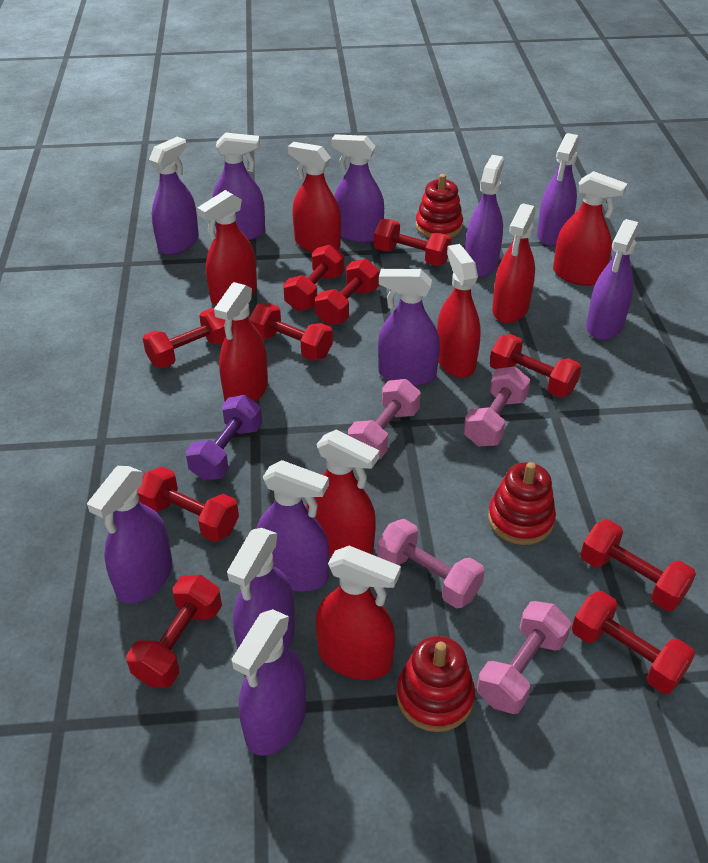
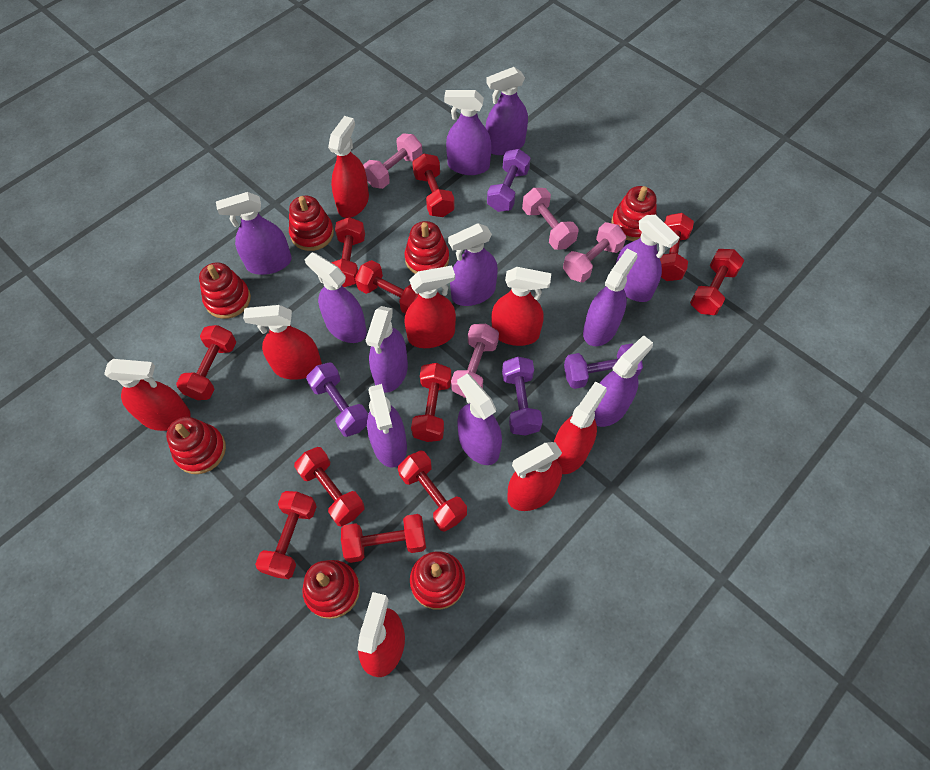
purple dumbbell: [186,395,263,481] = 1 -> [306,363,368,437] [487,149,531,212] [502,357,543,436] [564,343,643,389] = 4
red dumbbell: [126,575,222,688] [137,467,239,542] [143,308,226,368] [249,303,333,361] [283,244,344,311] [315,259,379,325] [374,219,451,266] [490,334,582,398] [572,591,695,694] [580,519,696,611] = 10 -> [176,325,236,400] [255,491,317,579] [294,447,365,527] [331,217,365,287] [341,514,426,563] [355,260,418,314] [398,451,467,532] [411,363,452,442] [412,154,455,217] [660,213,694,281] [690,249,744,315] = 11
red stacking toy: [397,636,475,732] [415,174,463,238] [488,462,556,545] = 3 -> [166,417,226,474] [199,262,251,319] [289,196,334,251] [302,560,360,619] [405,221,449,274] [410,551,465,610] [611,186,657,241] = 7

